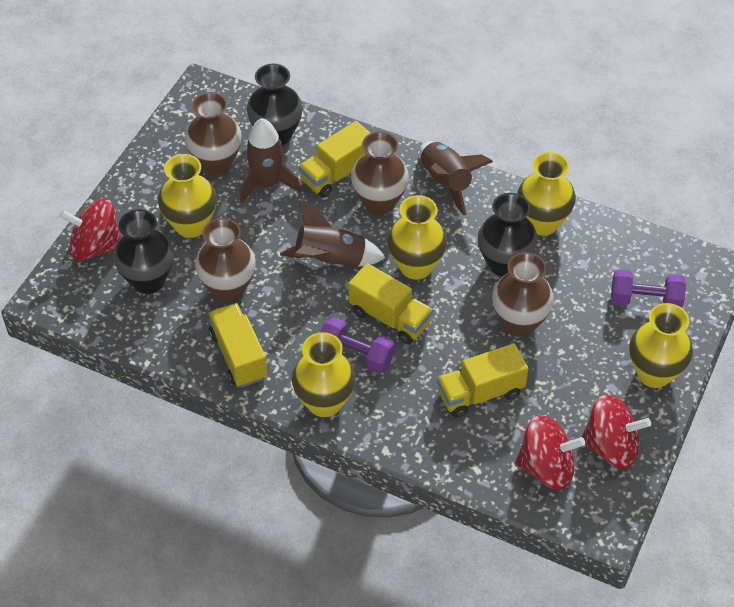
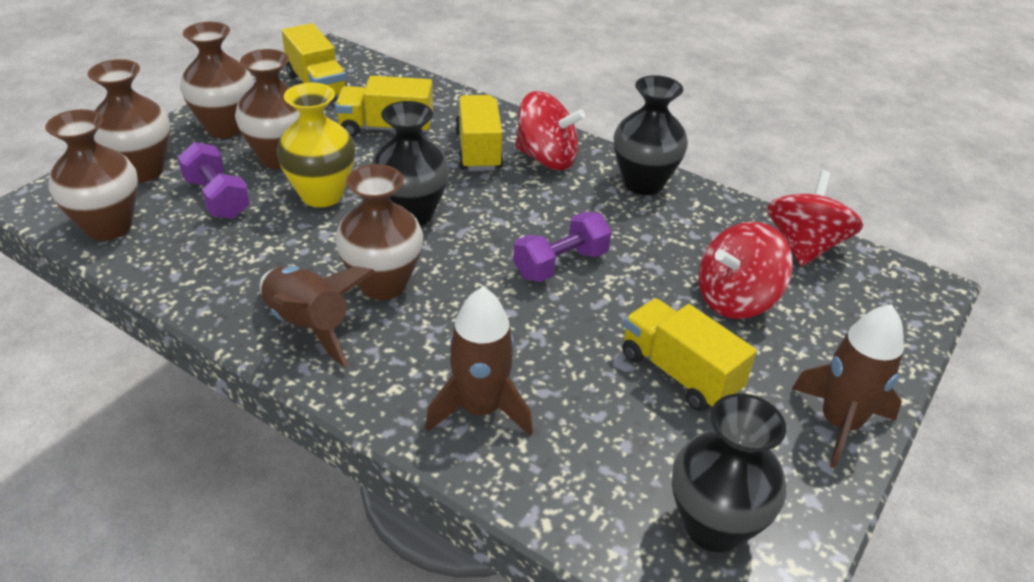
brown vase: [185,92,242,175] [195,218,256,302] [351,131,409,215] [492,252,554,337] = 4 -> [45,109,138,241] [88,59,170,183] [180,22,253,138] [235,49,300,169] [335,164,423,300] = 5
yellow vase: [158,154,217,238] [292,332,356,417] [387,195,447,280] [517,152,576,236] [629,303,693,388] = 5 -> [277,83,355,207] = 1

